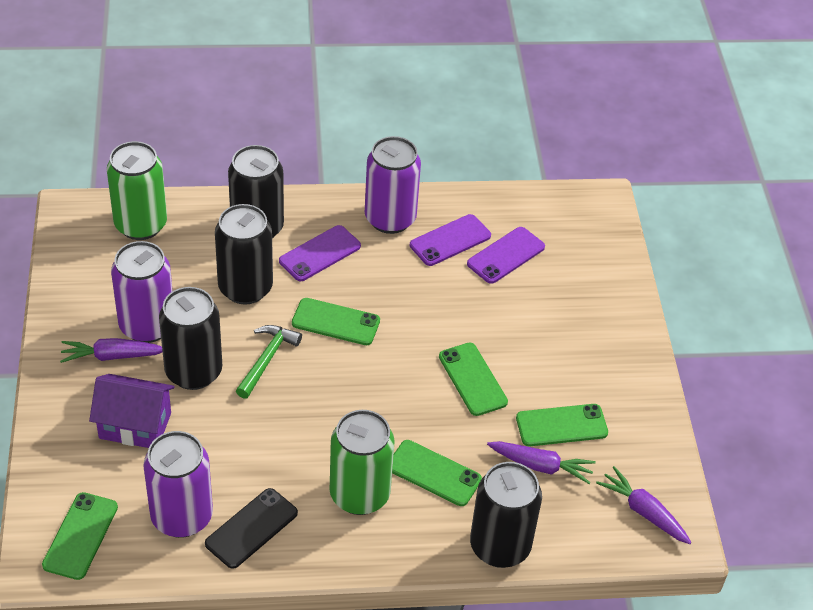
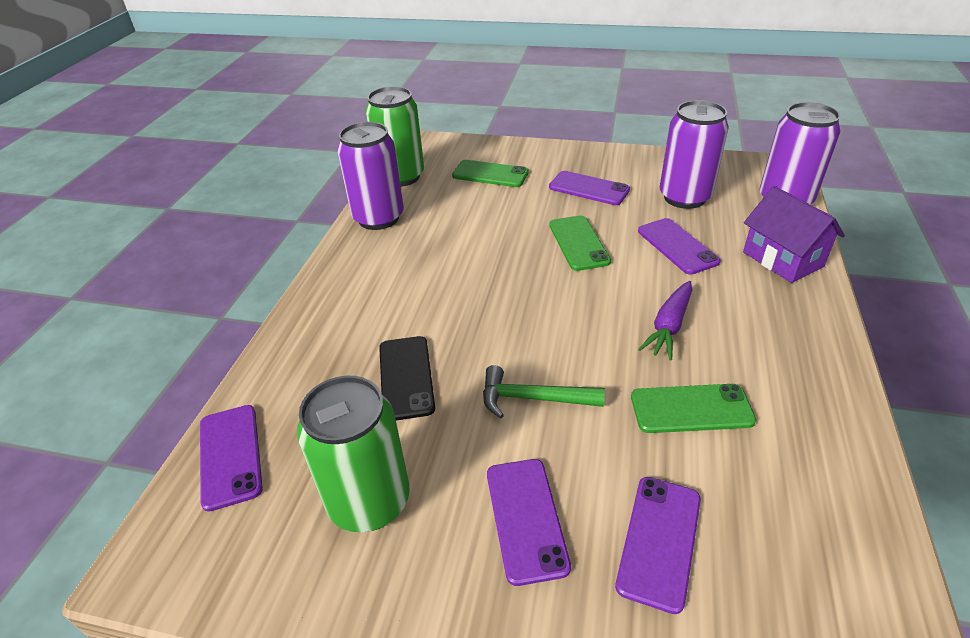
black can: [159,287,222,390] [215,204,273,304] [228,145,284,239] [470,462,542,568] = 4 -> none = 0
green phone: [42,492,118,580] [292,298,380,345] [392,440,482,506] [439,343,508,416] [516,404,608,446] = 5 -> [452,160,529,187] [549,216,611,271] [631,384,756,433] = 3
purple carrot: [60,338,162,363] [487,441,596,484] [596,466,692,544] = 3 -> [638,281,692,361] = 1
purple phone: [279,225,361,281] [410,214,491,266] [467,227,545,284] = 3 -> [200,405,263,512] [487,459,571,586] [549,171,630,205] [615,477,701,614] [638,218,721,275] = 5

